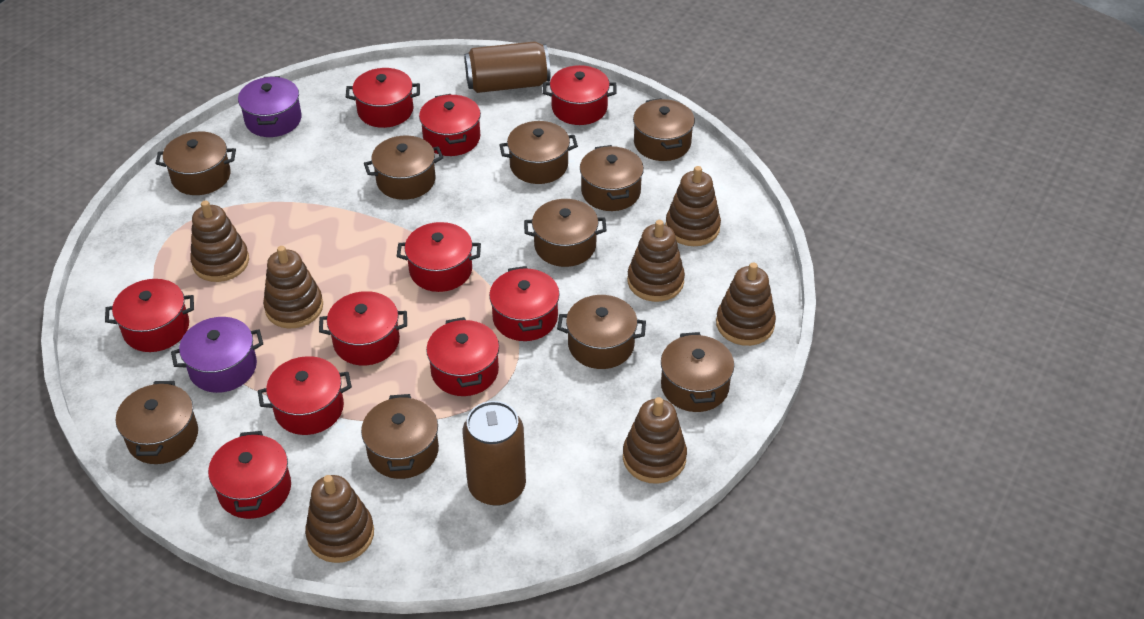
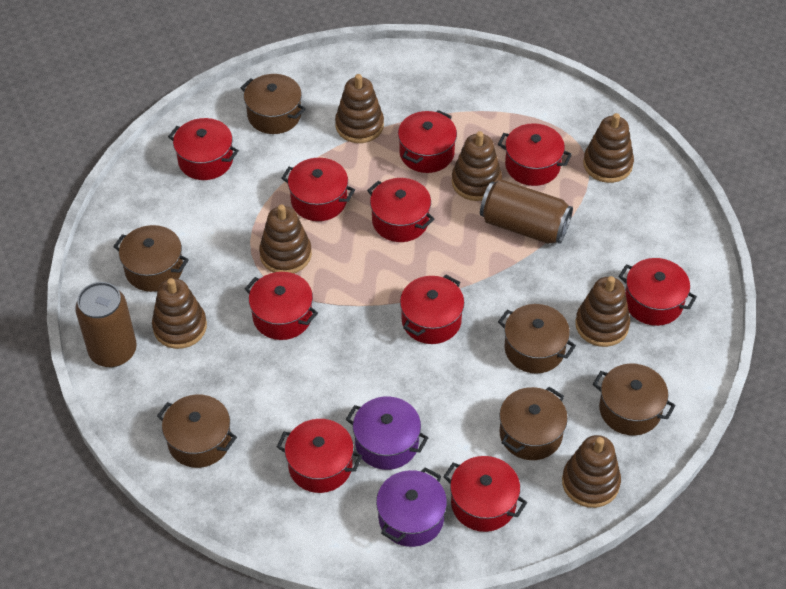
brown pot: [116,381,198,464] [155,131,236,195] [361,394,439,479] [364,136,444,200] [499,121,578,184] [524,199,607,267] [557,295,646,369] [580,145,644,211] [633,98,695,161] [661,332,734,412] = 10 -> [113,225,189,292] [157,395,237,468] [241,74,306,134] [498,304,576,374] [499,387,568,460] [593,364,676,436] = 6

